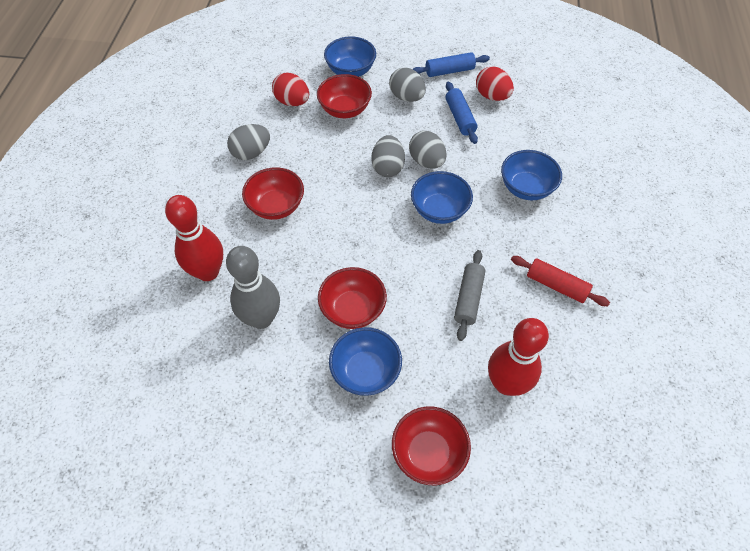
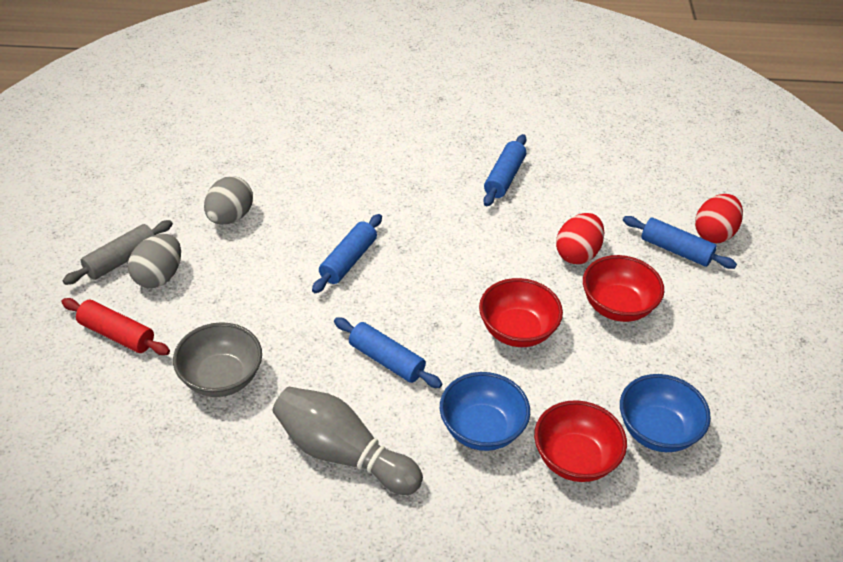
blue bowl: [324,36,376,77] [329,327,402,396] [411,171,473,224] [501,150,562,200] = 4 -> [440,372,530,451] [620,374,711,452] = 2
blue rolling pin: [413,52,490,77] [446,82,478,144] = 2 -> [312,214,382,293] [334,317,442,388] [483,134,527,206] [623,216,737,269] = 4
grey bowl: none = 0 -> [173,322,262,397] = 1
grey egg: [227,124,270,160] [372,135,405,177] [389,68,426,102] [409,131,447,169] = 4 -> [128,234,181,288] [204,176,253,225] = 2
red bowl: [242,167,304,220] [317,74,372,118] [318,267,387,329] [392,406,471,485] = 4 -> [479,278,563,347] [534,400,627,482] [583,255,664,322] = 3
red bowling pin: [165,195,223,281] [488,318,549,396] = 2 -> none = 0

